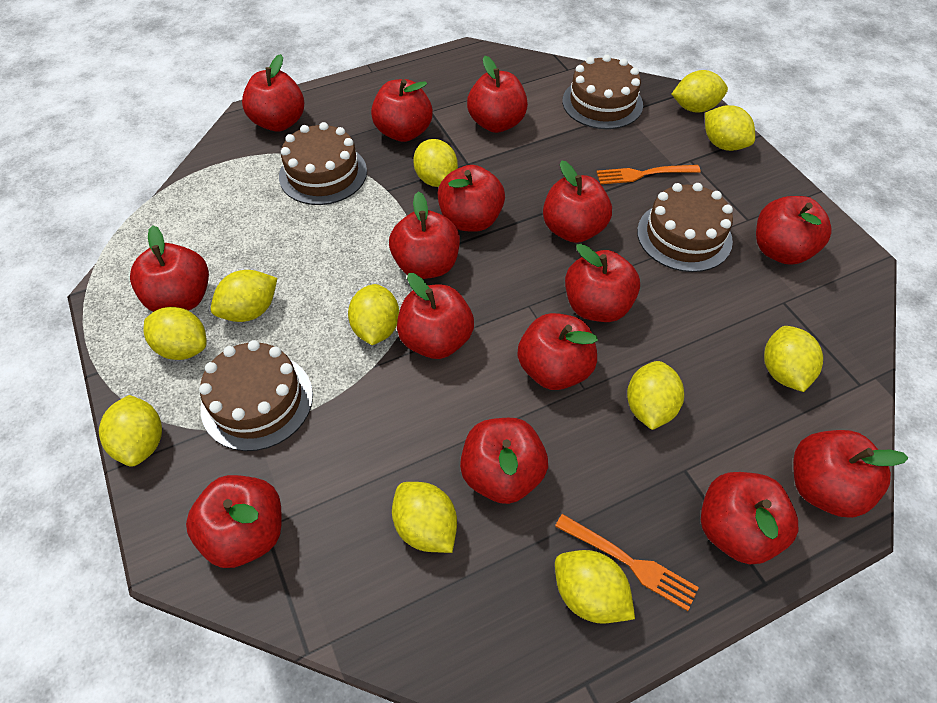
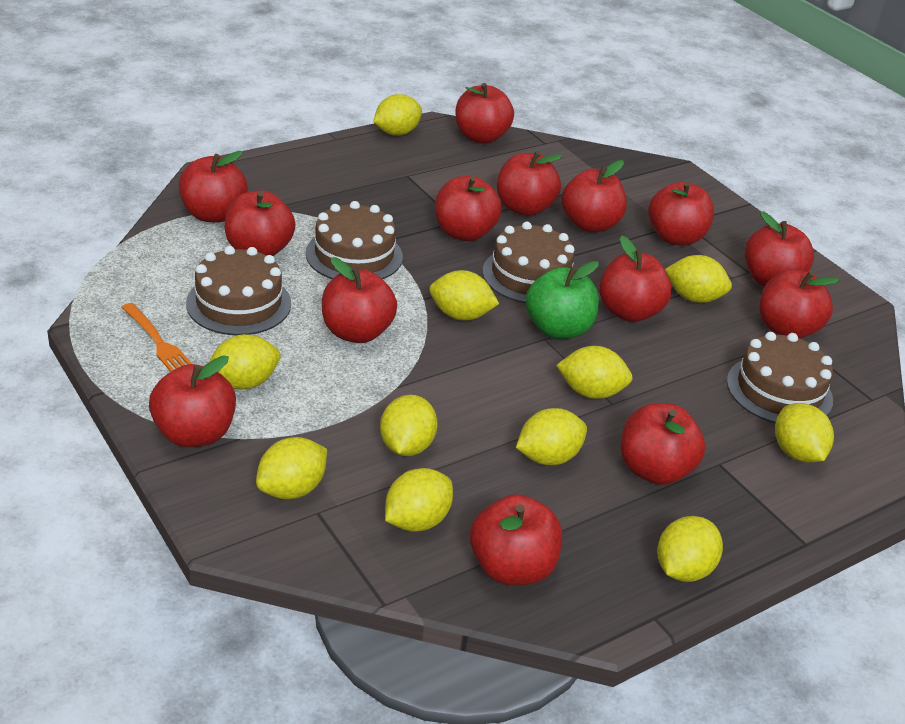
green apple: none = 0 -> [526,261,599,339] = 1
orange fork: [555,514,699,611] [596,165,701,184] = 2 -> [121,303,192,372] = 1
red apple: [130,225,209,312] [186,475,281,568] [242,54,304,132] [371,79,433,142] [389,192,460,279] [397,273,474,359] [438,165,505,232] [460,418,548,504] [467,56,528,133] [518,313,598,390] [543,160,612,243] [565,244,640,322] [701,472,798,565] [756,196,832,265] [793,430,909,518] = 15 -> [149,355,236,447] [179,151,248,222] [225,190,295,256] [322,257,397,343] [435,176,502,241] [456,83,514,144] [470,494,562,585] [497,151,563,216] [561,160,627,232] [599,236,672,322] [621,403,705,485] [648,182,714,246] [745,211,814,287] [759,270,840,339] = 14

